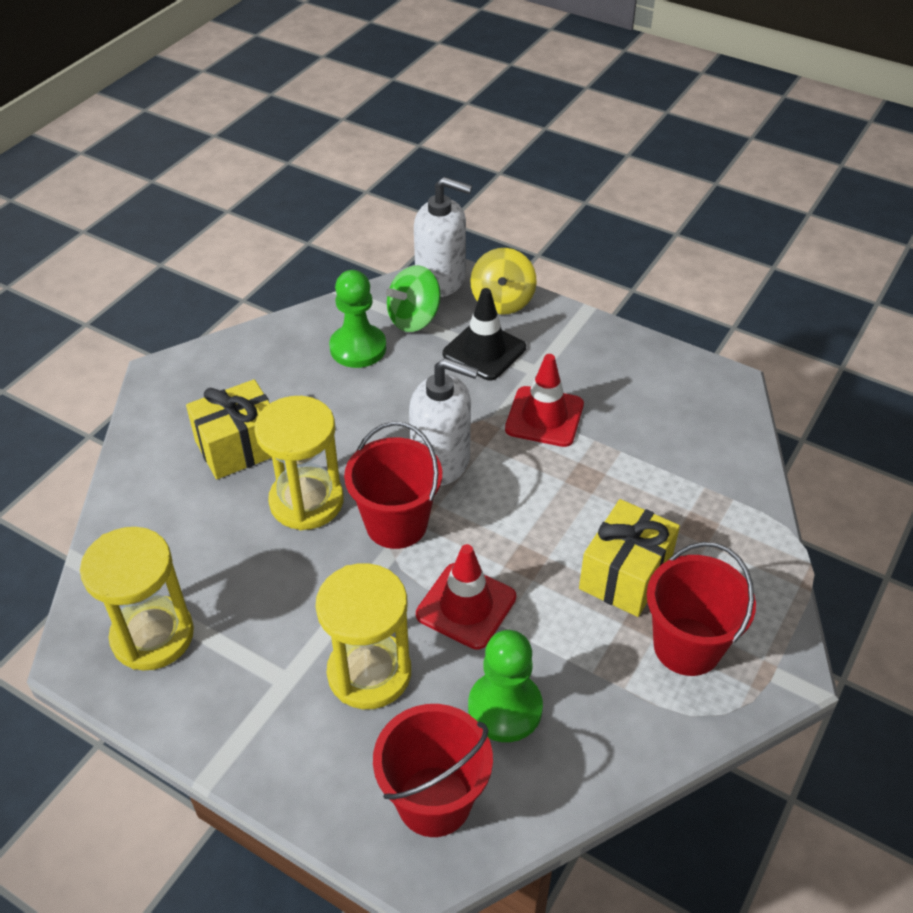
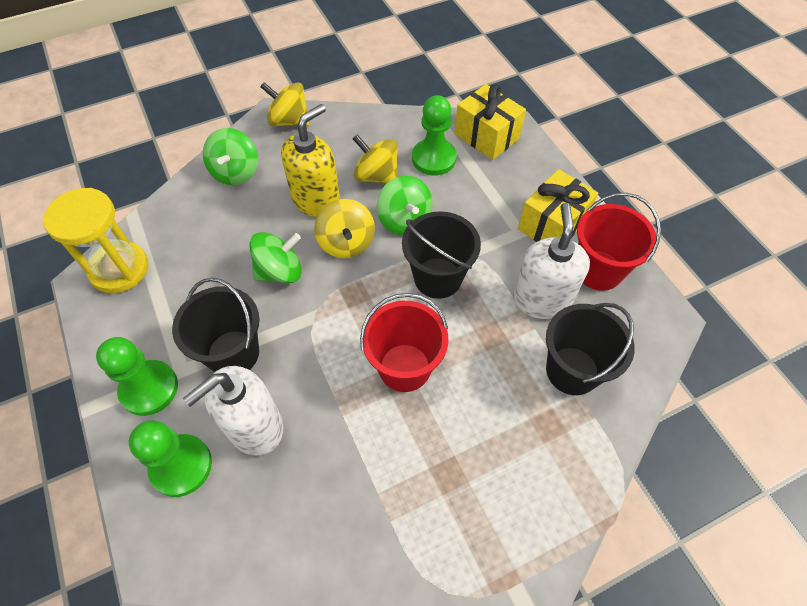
black bucket: none = 0 -> [172,278,260,372] [402,211,481,299] [546,303,635,395] = 3
black traffic cone: [443,288,526,380] = 1 -> none = 0
green pawn: [329,270,386,368] [468,630,543,742] = 2 -> [96,337,178,416] [129,420,212,497] [412,95,457,176] = 3
green spinning top: [386,265,441,332] = 1 -> [203,128,258,185] [249,232,302,283] [377,176,433,235] = 3
red bucket: [344,421,442,549] [373,704,493,837] [647,542,756,676] = 3 -> [360,293,448,392] [577,193,661,291] = 2
red traffic cone: [416,544,516,650] [505,354,584,447] = 2 -> none = 0
yellow hourglass: [80,527,194,671] [254,396,344,530] [316,563,411,709] = 3 -> [43,188,148,293] = 1
yellow soap dispenser: none = 0 -> [281,104,340,217] = 1
yellow spinning top: [470,248,537,315] = 1 -> [260,82,310,126] [314,199,375,258] [353,134,398,184] = 3

